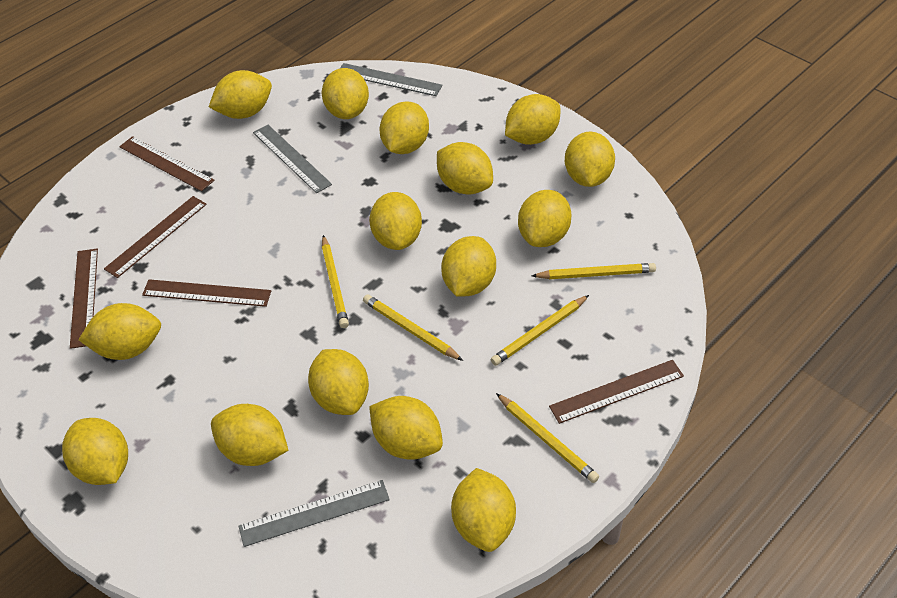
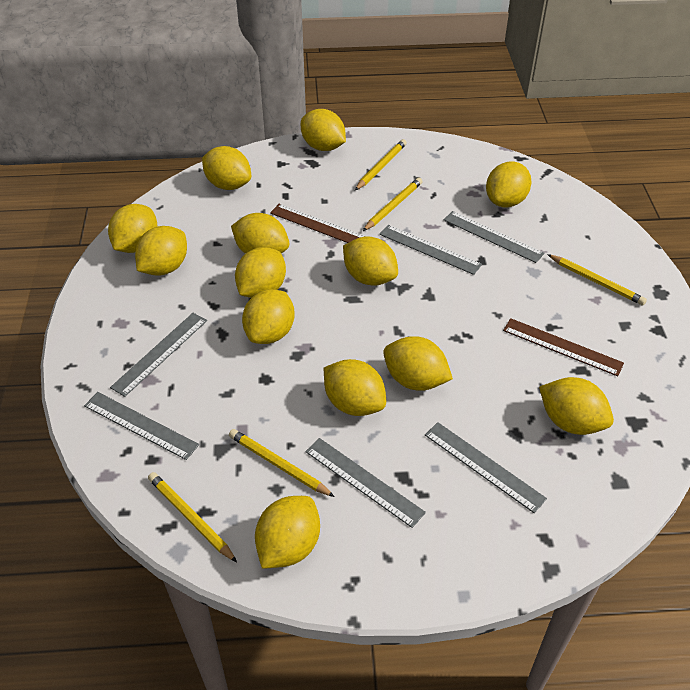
brown ruler: [70,249,98,349] [104,196,207,278] [119,136,214,191] [142,279,271,307] [549,360,684,424] = 5 -> [270,204,365,243] [503,318,624,376] = 2
grey ruler: [238,480,390,547] [253,125,332,193] [340,63,443,96] = 3 -> [84,392,199,460] [110,313,207,397] [305,438,426,528] [380,225,482,275] [425,422,547,513] [444,211,545,263] = 6
yellow lemon: [62,418,128,485] [79,303,161,360] [209,70,272,119] [211,404,288,466] [308,349,369,415] [322,68,369,119] [369,192,422,250] [369,396,443,460] [379,101,429,154] [437,142,493,194] [441,236,496,297] [451,468,516,552] [505,94,561,145] [518,190,571,247] [565,132,615,187] = 15 -> [108,204,157,253] [135,226,187,276] [202,146,251,190] [231,213,289,254] [235,247,286,298] [242,289,295,344] [255,496,320,569] [301,109,346,151] [324,359,386,416] [343,236,398,286] [383,336,453,391] [486,161,531,207] [539,377,614,435] = 13

